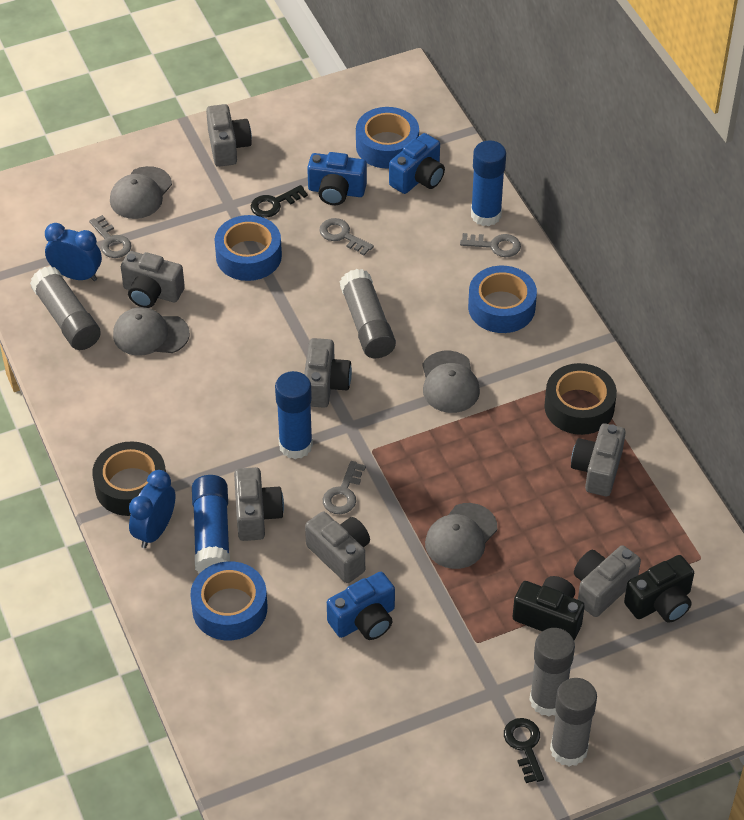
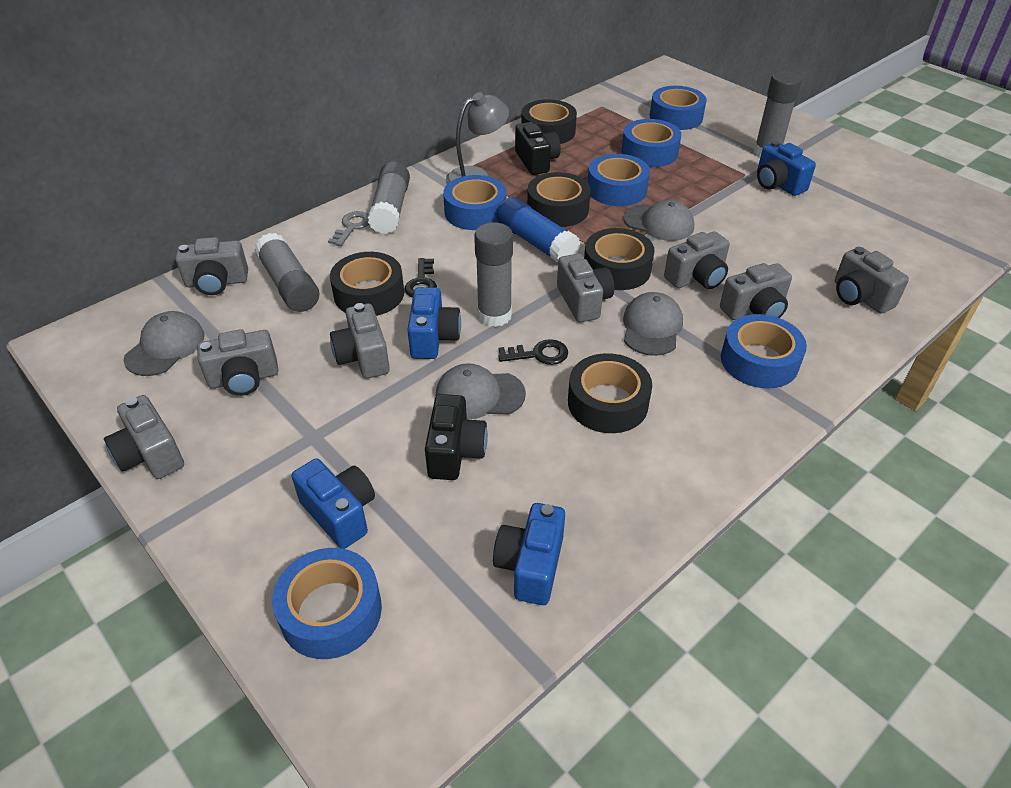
black tape: [93,441,166,516] [544,363,617,435] = 2 -> [330,252,404,316] [521,99,577,144] [527,172,591,227] [568,353,652,433] [584,228,655,290] = 5
blue camera: [307,152,367,205] [327,572,395,640] [389,133,445,194] = 3 -> [291,458,375,549] [407,287,461,359] [493,503,565,605] [757,141,816,196] = 4
blue clock: [45,223,102,281] [129,470,175,548] = 2 -> none = 0
blue glue stick: [192,475,230,574] [275,371,313,459] [471,140,506,226] = 3 -> [497,197,581,263] = 1
blue tape: [190,561,268,640] [215,215,282,281] [356,107,419,169] [468,266,537,333] = 4 -> [272,548,382,659] [443,175,507,230] [588,154,650,206] [622,119,681,167] [650,86,707,130] [721,314,807,388] = 6
grey camera: [121,251,185,308] [206,104,252,167] [234,467,284,541] [304,338,352,408] [305,512,370,583] [571,423,626,496] [574,545,641,617] = 7 -> [104,395,184,479] [175,237,248,295] [197,329,278,396] [330,303,390,379] [557,254,614,322] [664,231,730,289] [720,263,792,320] [835,247,909,314] = 8
grey key: [89,215,131,258] [319,218,374,255] [323,461,366,514] [460,233,521,257] = 4 -> [328,211,369,246] = 1
grey lamp: none = 0 -> [446,92,509,184] = 1

